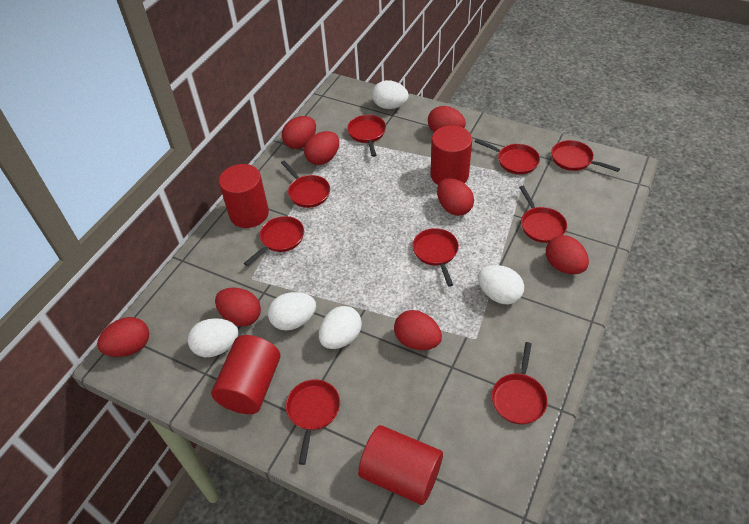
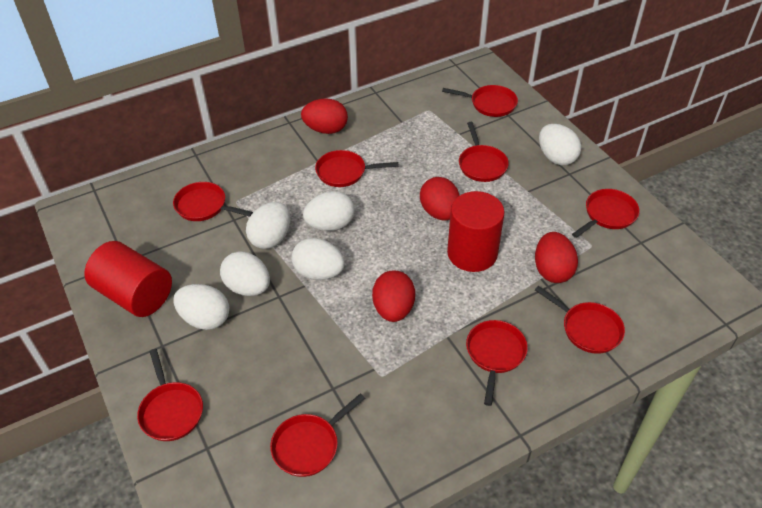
red cylinder: [211,335,280,414] [219,164,269,228] [358,425,443,505] [430,125,472,185] = 4 -> [84,241,172,317] [447,191,505,272] = 2
red egg: [97,317,149,357] [215,287,261,326] [282,116,316,149] [304,131,339,165] [394,310,442,350] [428,106,466,132] [437,178,474,216] [546,235,589,274] = 8 -> [301,98,348,134] [372,270,415,322] [420,177,460,221] [535,232,578,283] = 4
white egg: [188,318,239,357] [268,292,316,330] [319,306,362,349] [372,80,409,109] [478,265,524,304] = 5 -> [173,284,229,330] [220,251,270,296] [246,202,290,249] [292,238,345,280] [303,191,355,231] [539,124,581,166] = 6

